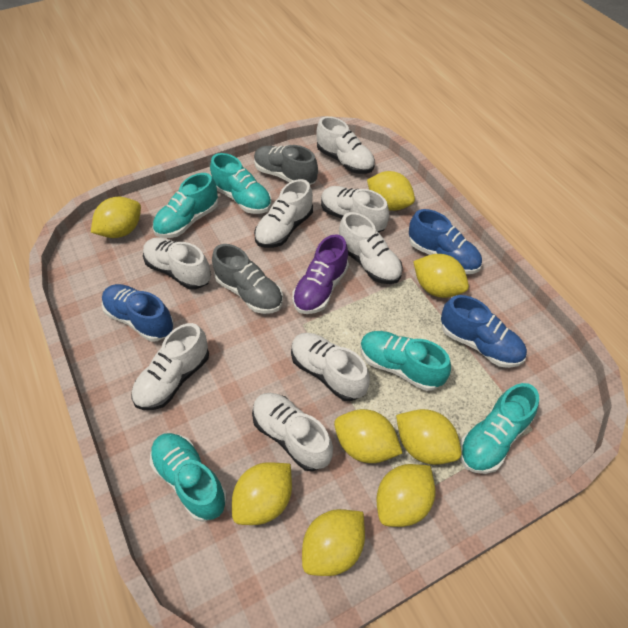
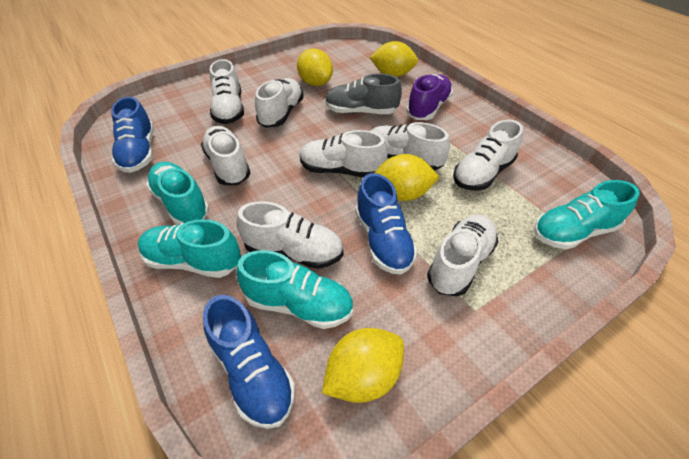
grey shoe: [212,244,283,314] [254,145,318,185] = 2 -> [325,74,402,114] = 1
turquoise shoe: [150,433,227,522] [152,173,218,238] [210,153,272,214] [360,331,451,391] [460,383,539,474] = 5 -> [138,219,241,278] [146,162,209,225] [236,250,353,329] [534,180,640,250] = 4
yellow lemon: [91,197,141,238] [232,462,292,525] [302,509,365,576] [334,409,403,463] [367,171,415,211] [376,464,435,527] [396,409,462,465] [413,254,469,298] = 8 -> [297,48,333,86] [322,328,404,403] [370,41,418,77] [374,154,440,201] = 4

